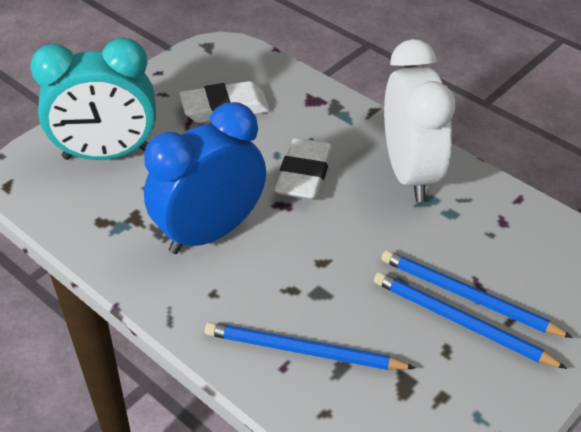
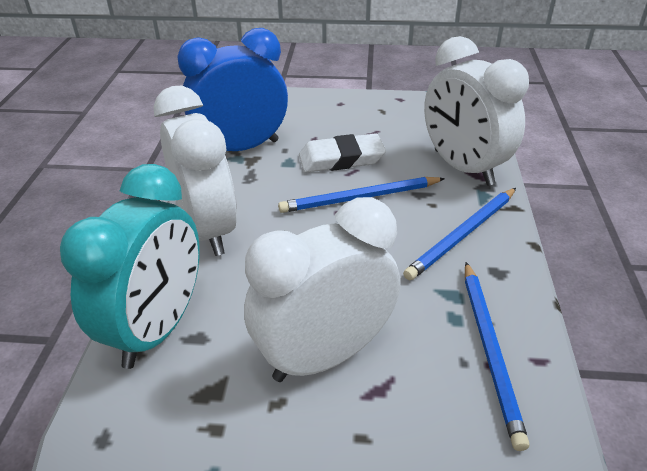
white clock: [384,39,455,202] = 1 -> [153,86,237,256] [244,197,401,382] [424,36,529,186] = 3
white eraser: [179,81,270,123] [275,138,332,200] = 2 -> [299,133,386,172] = 1

